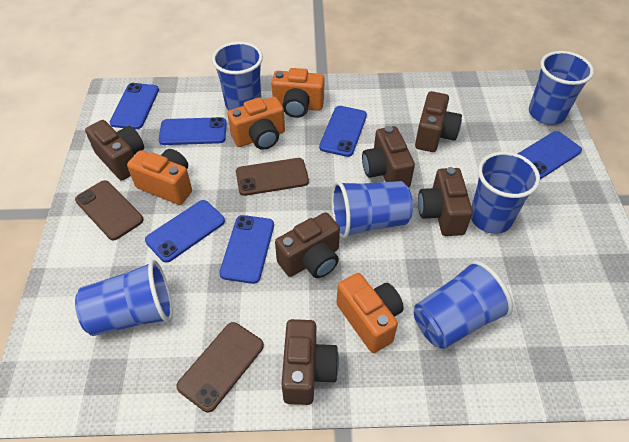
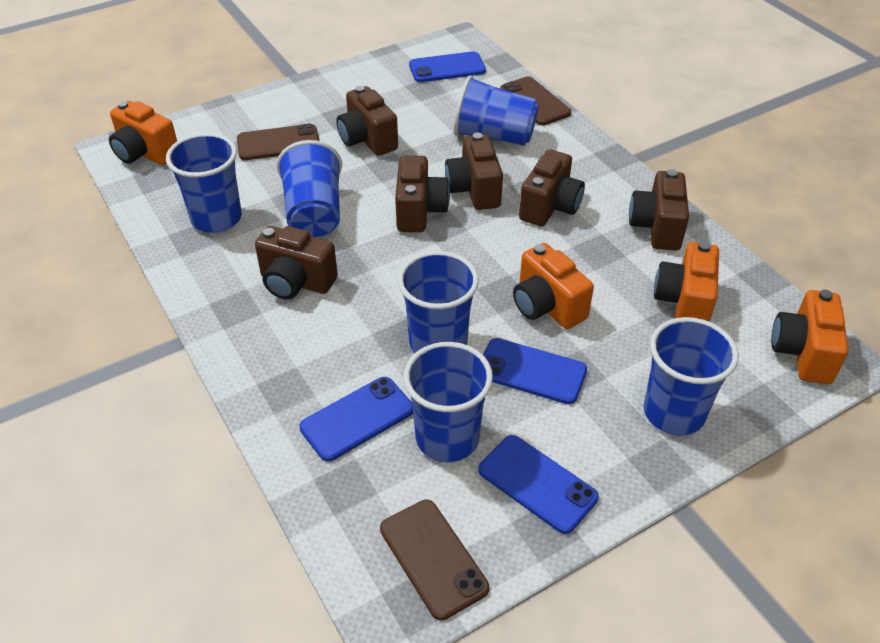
blue phone: [110,83,159,129] [145,200,225,263] [158,117,227,145] [219,215,274,284] [319,106,367,157] [518,131,582,179] = 6 -> [299,377,413,461] [409,51,486,82] [478,435,599,534] [483,338,587,404] = 4

